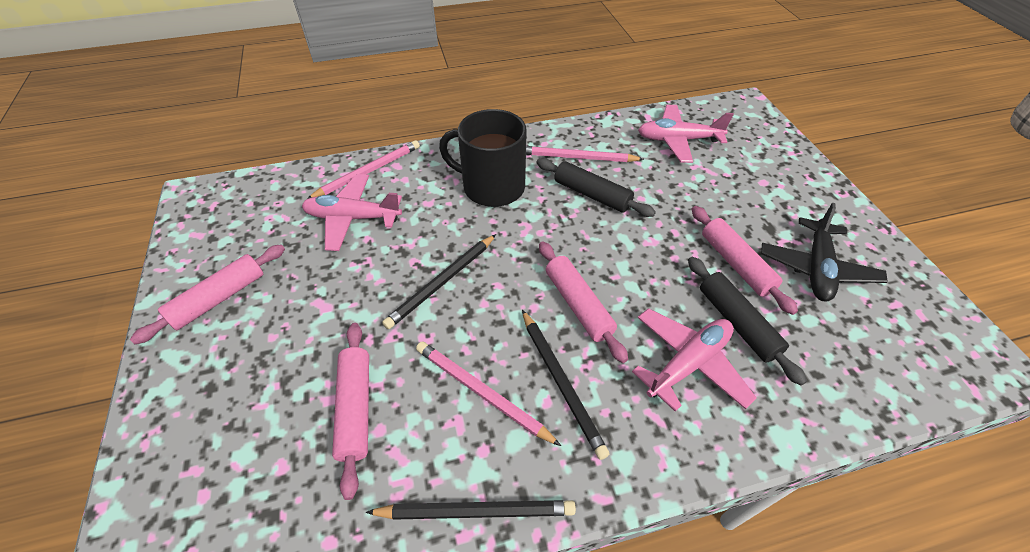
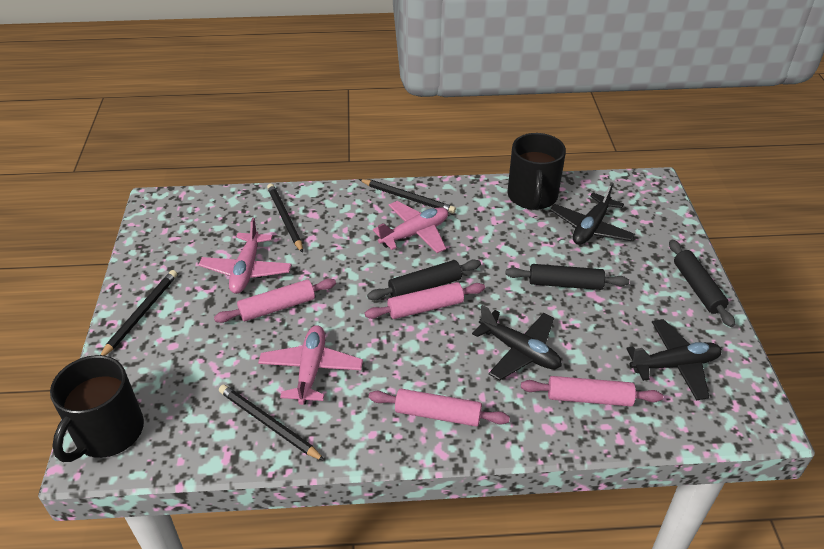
black mug: [439,109,527,207] = 1 -> [50,355,144,462] [507,133,566,210] = 2
black pencil: [366,500,576,520] [382,234,496,329] [522,310,609,460] = 3 -> [100,270,177,356] [219,385,325,461] [267,183,303,253] [359,179,456,214] = 4
black plane: [761,203,888,302] = 1 -> [472,305,562,381] [550,182,635,245] [626,319,722,401] = 3
black rolling pin: [537,158,656,217] [688,257,807,386] = 2 -> [367,259,481,300] [505,264,629,290] [669,239,735,327] = 3
pink pencil: [307,140,420,199] [416,341,561,446] [526,146,644,162] = 3 -> none = 0

